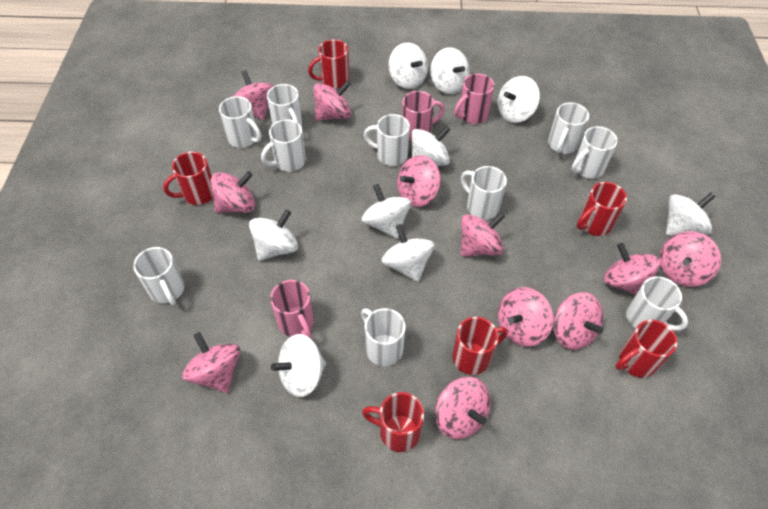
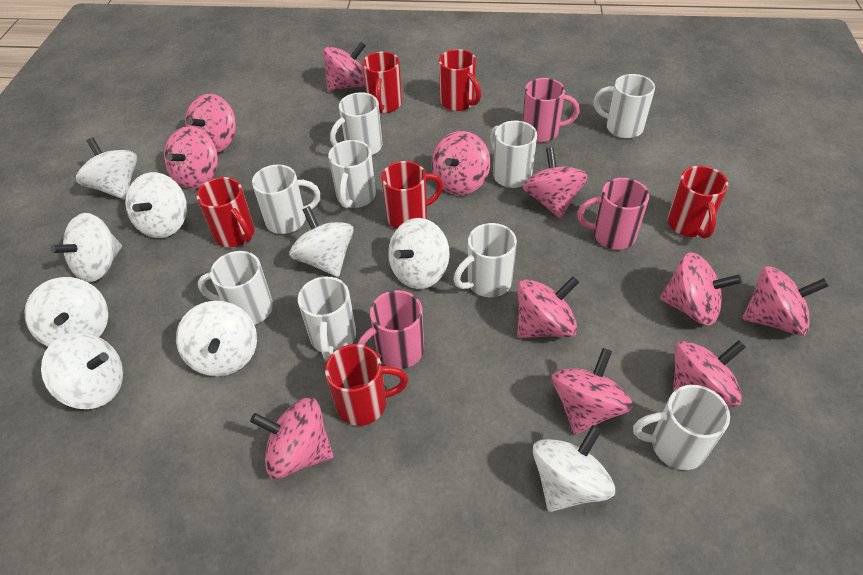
white mug: [133,247,184,305] [219,96,261,148] [261,119,306,172] [267,84,302,126] [361,308,406,366] [364,114,410,166] [461,166,507,220] [548,102,589,154] [572,126,618,179] [626,276,688,331] = 10 -> [198,251,273,325] [252,164,321,234] [298,276,356,360] [328,140,376,208] [330,92,382,155] [454,223,517,297] [490,121,537,188] [594,74,655,139] [633,385,730,470] = 9

